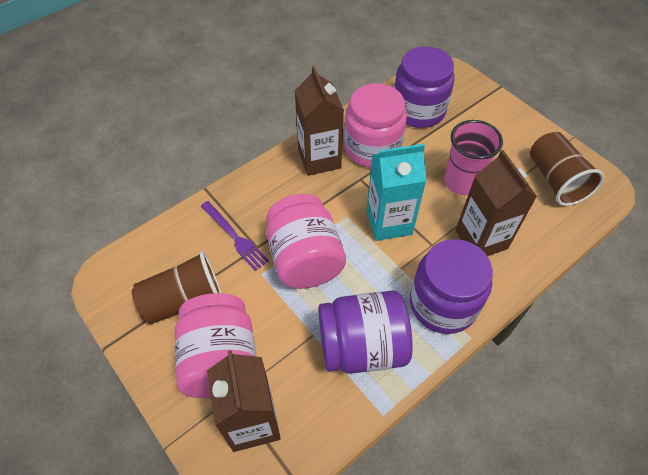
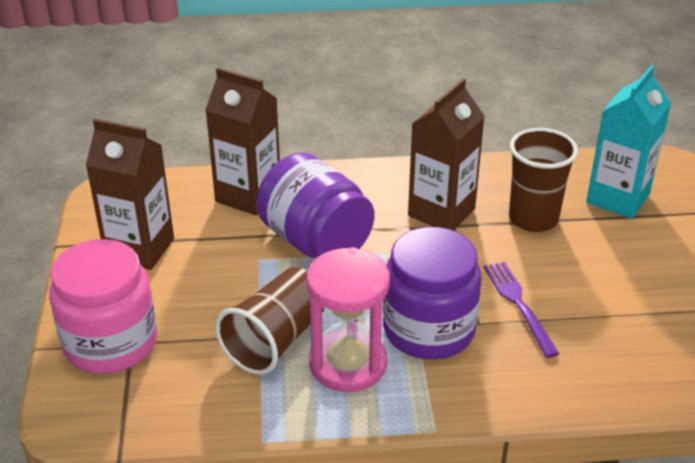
pink cup: [444,120,503,195] = 1 -> none = 0
pink hourglass: none = 0 -> [306,247,390,392] = 1
pink jar: [175,293,256,398] [266,194,346,289] [344,83,407,167] = 3 -> [49,239,157,374] = 1
purple jar: [318,290,413,374] [394,46,455,128] [410,239,493,334] = 3 -> [256,153,374,258] [383,227,482,359] = 2

